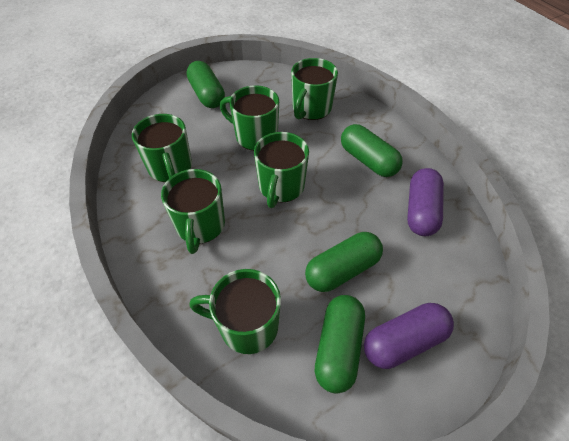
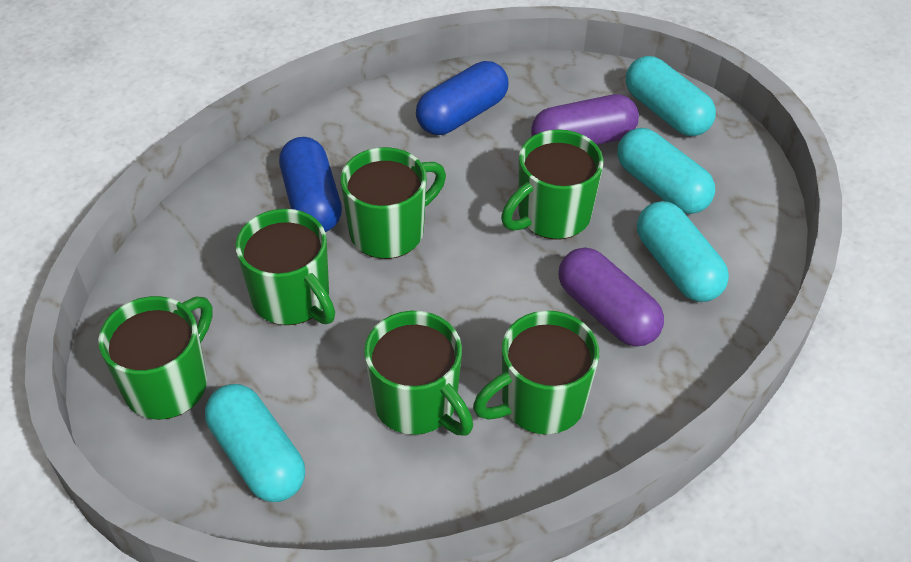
blue capsule: none = 0 -> [279,137,342,232] [416,61,508,135] = 2
green capsule: [187,61,225,108] [305,232,383,292] [315,295,365,394] [341,124,403,177] = 4 -> none = 0
turquoise capsule: none = 0 -> [205,384,305,502] [617,128,715,214] [626,56,716,136] [637,201,729,302] = 4

